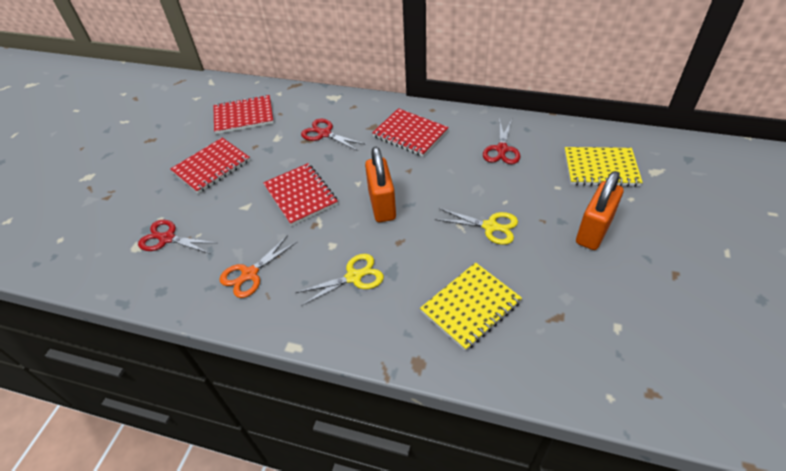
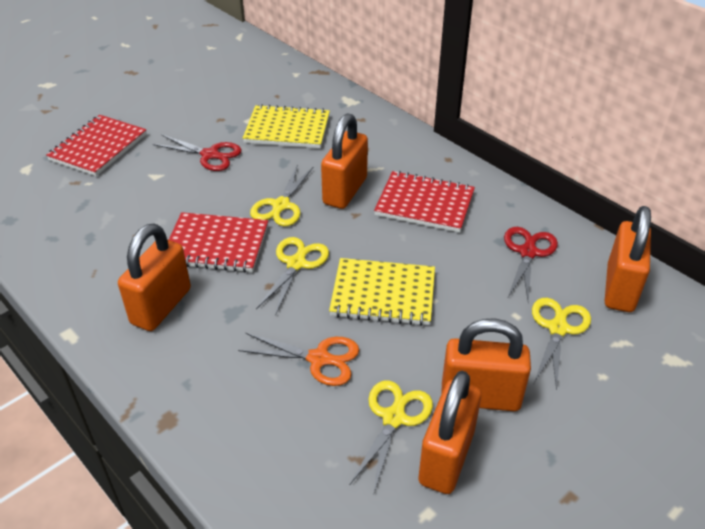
orange padlock: [365,147,396,222] [576,171,623,250] = 2 -> [118,224,191,331] [321,113,368,209] [418,371,481,494] [441,318,531,411] [605,206,651,312] = 5
red notebook: [170,137,250,194] [213,95,274,134] [263,163,338,226] [372,108,449,157] = 4 -> [46,115,147,176] [169,212,268,272] [374,171,475,232] = 3
red scissors: [138,220,217,254] [301,119,366,151] [483,118,520,164] = 3 -> [153,134,242,171] [504,227,558,302] = 2
yellow scissors: [295,254,384,306] [435,208,518,245] = 2 -> [250,166,313,226] [256,237,329,316] [350,380,433,492] [532,298,591,391] = 4

